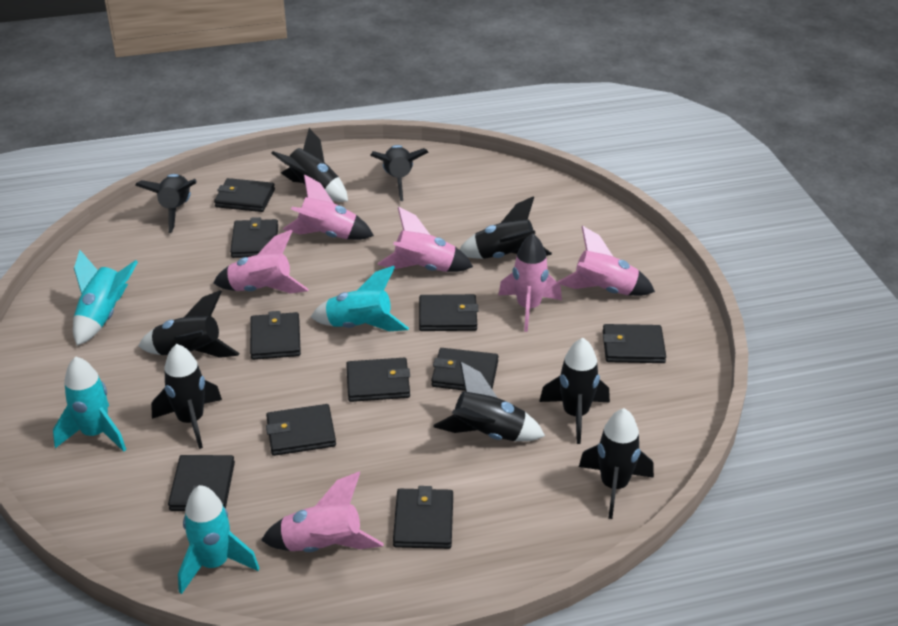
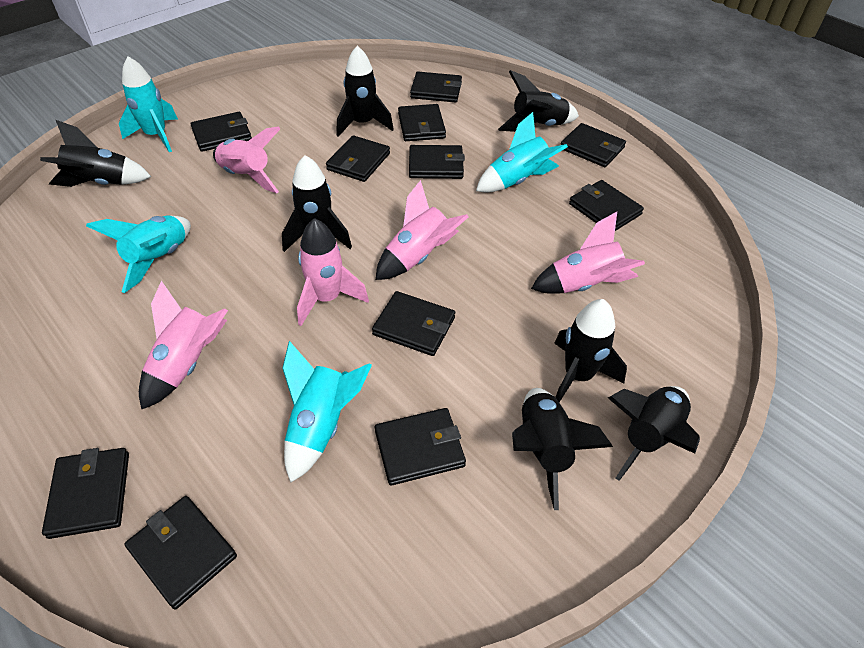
black rocket: [135,174,197,233] [139,290,240,358] [151,344,222,449] [271,128,348,202] [370,145,428,201] [434,362,545,441] [459,196,552,259] [539,338,610,444] [579,408,654,519] = 9 -> [40,120,151,187] [282,155,352,252] [337,46,394,137] [498,70,579,132] [512,388,613,510] [554,299,627,402] [608,386,700,481] = 7
black wallet: [168,455,235,511] [214,178,275,212] [230,217,278,258] [250,311,301,360] [266,404,336,456] [346,358,410,402] [393,486,453,549] [419,294,478,331] [431,348,499,391] [603,324,666,363] = 10 -> [42,448,129,539] [124,496,237,609] [190,112,252,152] [326,135,390,182] [372,291,455,356] [375,408,466,486] [398,104,446,141] [409,145,465,179] [410,72,462,102] [561,123,626,167] [569,180,644,231] = 11
pink rocket: [213,230,309,293] [261,472,384,552] [283,174,374,240] [378,207,473,272] [498,233,562,332] [557,226,655,296] = 6 -> [139,281,228,410] [213,127,281,193] [297,218,369,326] [376,180,469,280] [531,212,645,294] = 5

